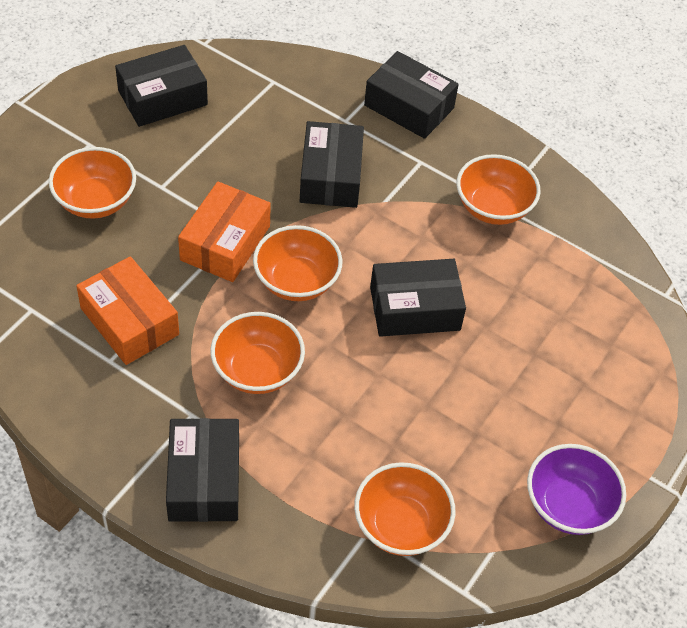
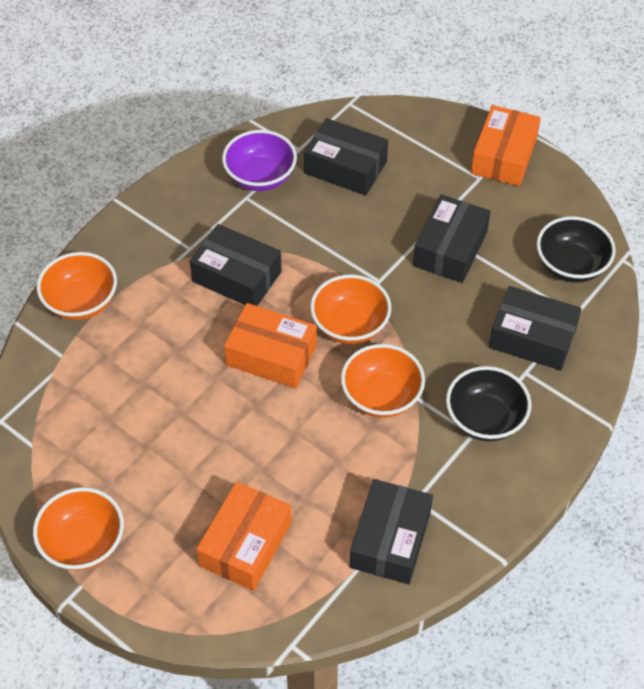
black bowl: none = 0 -> [446,366,531,441] [537,216,616,283] = 2
orange bowl: [49,147,136,219] [210,312,305,394] [253,225,342,301] [354,462,455,556] [457,154,541,225] = 5 -> [33,487,124,570] [37,252,117,320] [310,275,391,344] [341,344,425,418] = 4
orange box: [76,256,179,365] [178,182,271,282] = 2 -> [196,482,292,591] [224,303,317,389] [471,105,541,186] = 3

